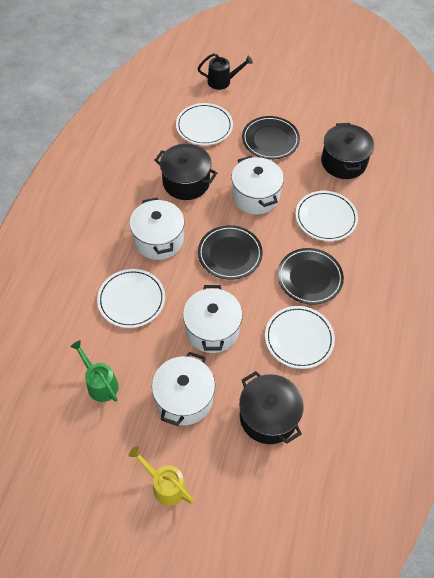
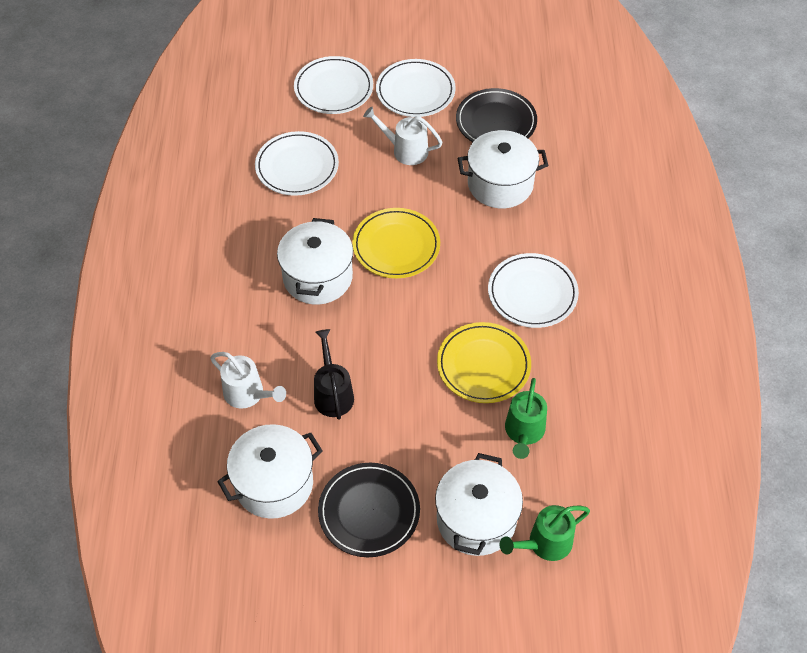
black plate: [198,225,263,280] [242,116,300,159] [278,248,344,305] = 3 -> [318,463,420,557] [456,88,537,142] = 2
black pot: [154,144,217,200] [239,371,304,444] [321,123,374,179] = 3 -> none = 0
green watering can: [70,340,119,402] = 1 -> [500,505,590,561] [505,378,547,459] = 2
white watering can: none = 0 -> [210,352,286,409] [363,106,443,165] = 2
yellow plate: none = 0 -> [352,208,440,278] [437,322,531,403] = 2
yellow watering can: [128,446,194,506] = 1 -> none = 0

